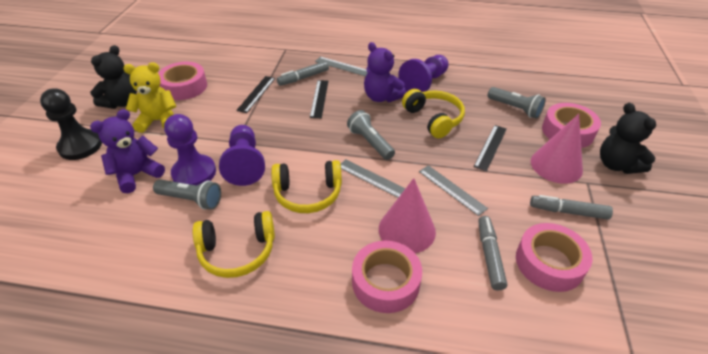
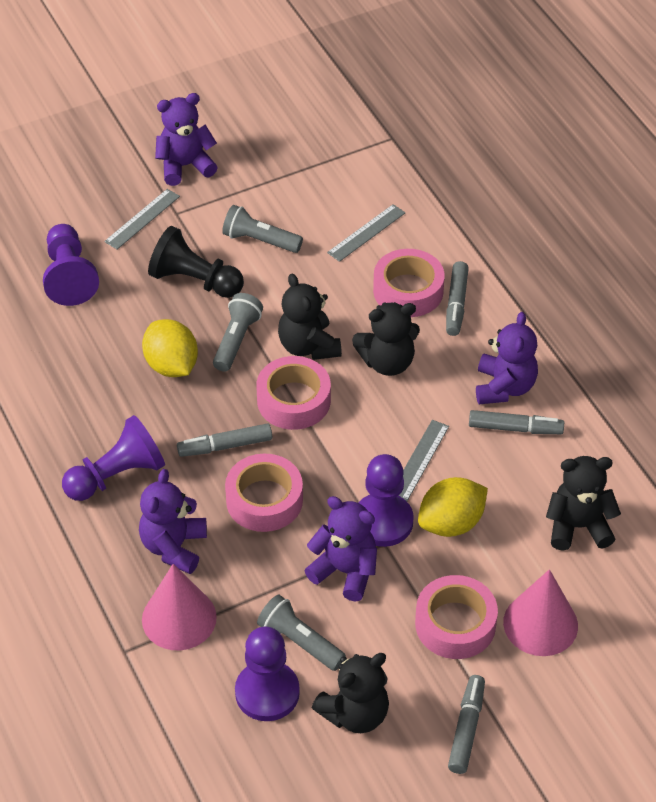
black ruler: [236,76,275,113] [310,80,328,118] [474,125,507,171] = 3 -> none = 0
black teddy bear: [90,45,137,109] [600,103,656,174] = 2 -> [278,273,342,360] [312,653,389,733] [352,302,420,376] [546,456,621,551] = 4
grey marker: [277,61,329,86] [478,216,507,290] [530,195,613,220] = 3 -> [177,423,272,457] [446,261,469,336] [448,675,485,774] [469,410,564,434] = 4
purple pawn: [164,114,216,185] [219,125,265,186] [398,55,449,92] = 3 -> [43,224,99,306] [62,415,165,501] [235,627,300,721] [358,454,414,547] = 4
purple teddy bear: [90,109,165,193] [364,42,406,102] = 2 -> [139,469,207,574] [155,93,218,186] [304,496,377,602] [476,312,538,404] = 4
yellow headphones: [193,211,275,278] [271,160,342,213] [402,89,465,138] = 3 -> none = 0
yellow lemon: none = 0 -> [142,319,198,377] [418,477,488,537] = 2
yellow teddy bear: [123,62,176,133] = 1 -> none = 0

